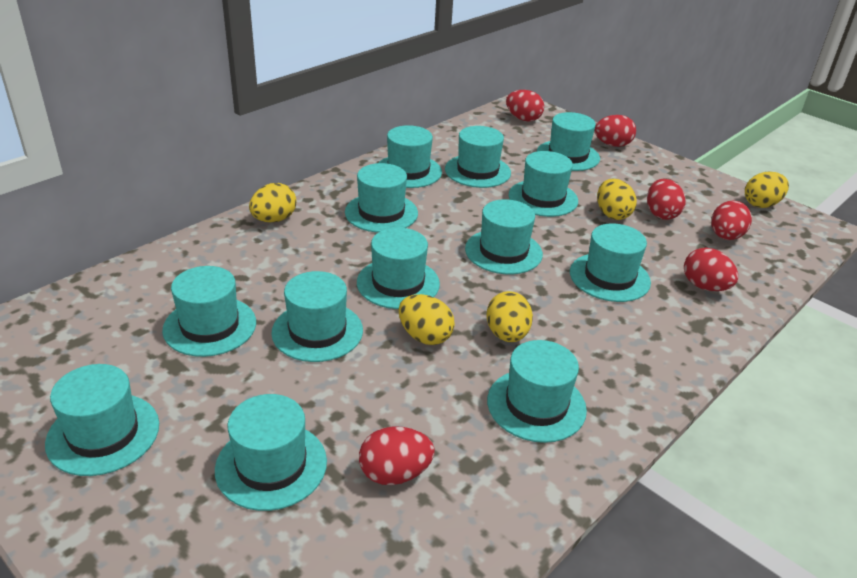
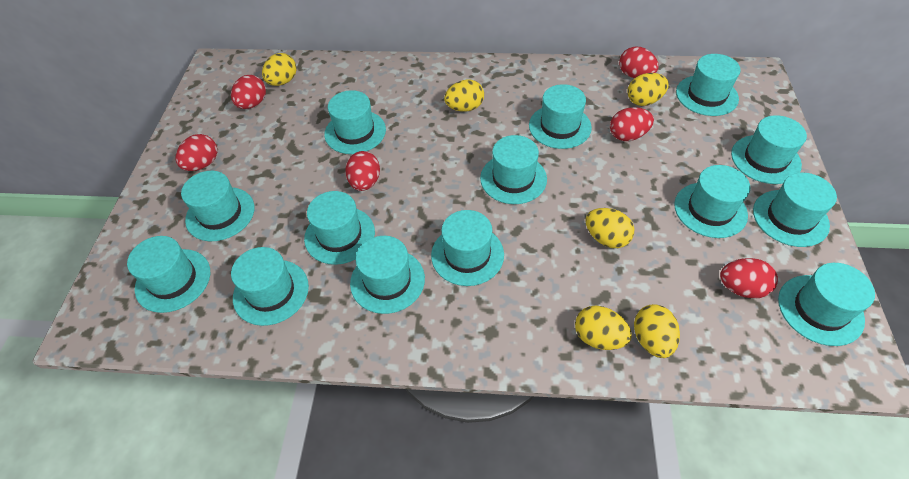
turquoise hat: [45,364,159,476] [162,266,256,357] [215,394,327,511] [271,271,363,362] [345,163,418,233] [357,228,440,309] [378,125,442,188] [445,126,511,188] [465,199,543,274] [487,340,587,443] [509,151,578,217] [537,112,600,171] [570,223,651,302] = 13 -> [127,236,210,313] [181,171,254,241] [231,247,309,326] [304,191,375,265] [324,90,386,154] [350,236,425,314] [431,210,504,286] [480,135,547,204] [529,84,592,149] [674,165,750,238] [676,54,741,116] [731,115,807,184] [753,173,837,247] [778,263,875,346] = 14
yellow egg: [249,183,296,222] [398,294,455,345] [486,291,533,342] [597,179,637,220] [745,172,789,208] = 5 -> [262,53,297,86] [444,79,484,112] [575,305,632,350] [586,208,634,248] [627,73,669,106] [634,304,680,358] = 6

